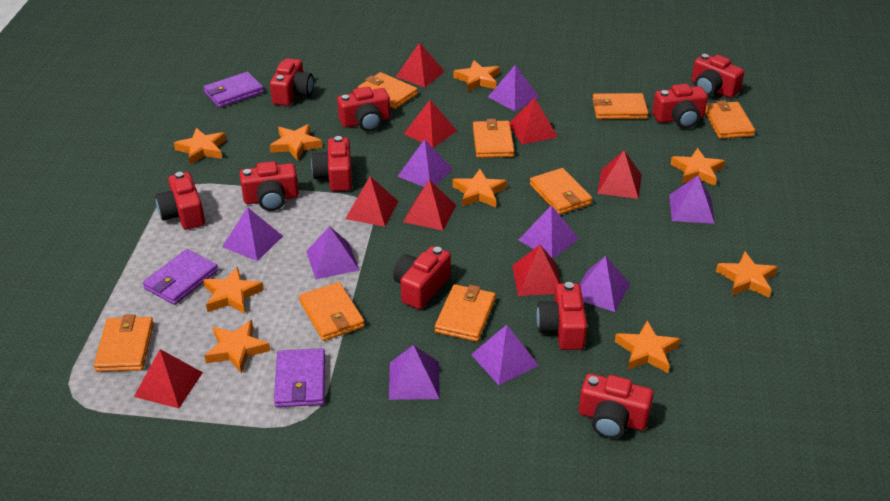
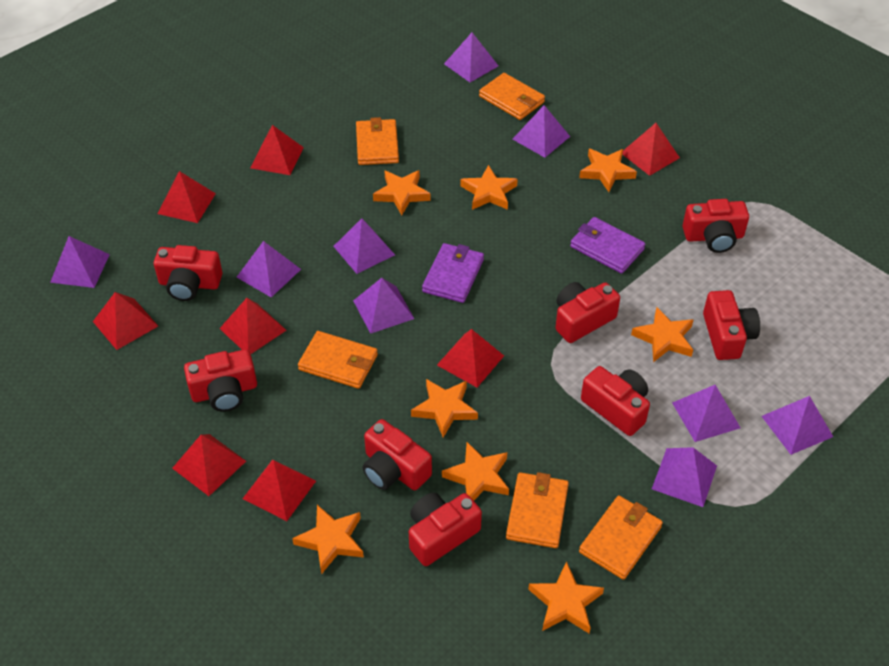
orange star: [174,128,226,165] [203,267,264,314] [204,320,270,373] [270,124,322,161] [453,60,500,92] [453,169,507,207] [615,321,680,373] [671,148,725,186] [716,252,778,298] = 9 -> [292,505,364,574] [373,170,431,215] [411,379,478,438] [442,442,509,501] [461,165,518,210] [528,561,604,633] [579,149,637,192] [631,307,693,362] = 8
orange wallet: [94,314,154,372] [299,282,365,341] [358,72,418,109] [435,284,496,342] [473,119,515,158] [530,168,592,215] [592,93,648,119] [705,100,755,139] = 8 -> [298,331,378,389] [356,117,399,165] [479,73,545,120] [506,472,569,548] [579,496,663,580] = 5
purple wallet: [143,249,218,305] [203,72,264,108] [274,348,325,407] = 3 -> [422,243,484,303] [570,217,645,274] = 2
red camera: [156,172,205,230] [240,161,299,211] [270,58,314,106] [311,136,352,191] [337,87,390,132] [393,246,451,309] [536,282,587,350] [579,373,654,439] [652,84,708,128] [691,54,744,98] = 10 -> [154,245,222,301] [184,349,257,412] [363,419,432,490] [409,492,482,566] [555,282,620,343] [581,366,650,436] [683,199,749,253] [703,290,760,360] = 8

